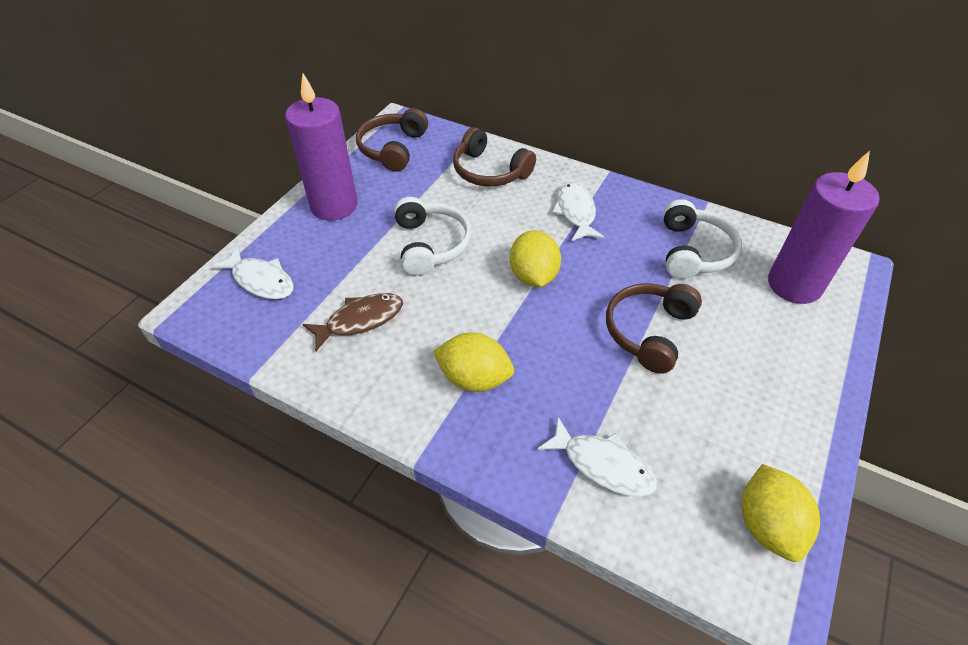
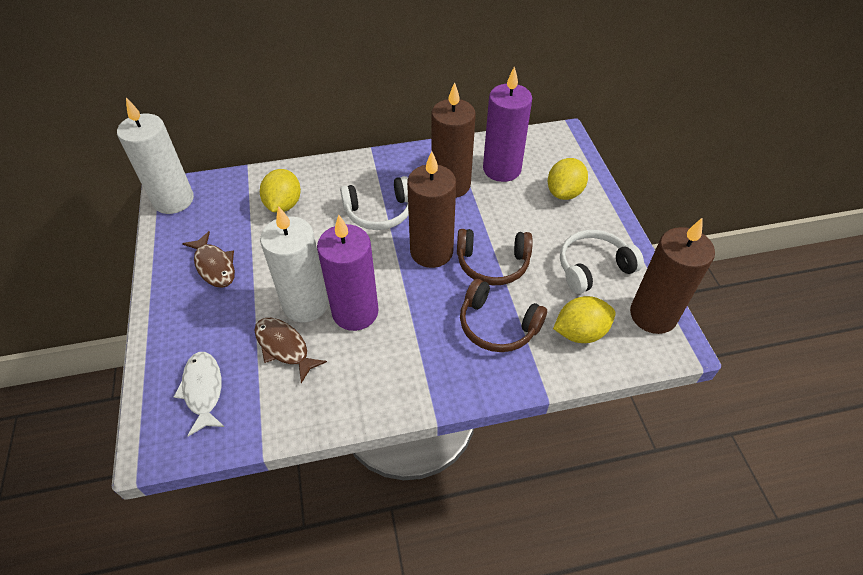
brown candle: none = 0 -> [407,151,456,268] [432,82,476,198] [630,218,715,334] = 3
brown fish: [303,293,403,351] = 1 -> [182,231,235,288] [254,318,327,383] = 2
brown headphones: [356,108,428,172] [453,127,536,186] [606,283,702,374] = 3 -> [457,229,533,285] [460,279,547,352] = 2
white candle: none = 0 -> [117,98,194,214] [260,206,329,322] = 2
white fish: [211,246,293,299] [537,417,657,497] [552,181,604,241] = 3 -> [174,352,224,436] = 1

